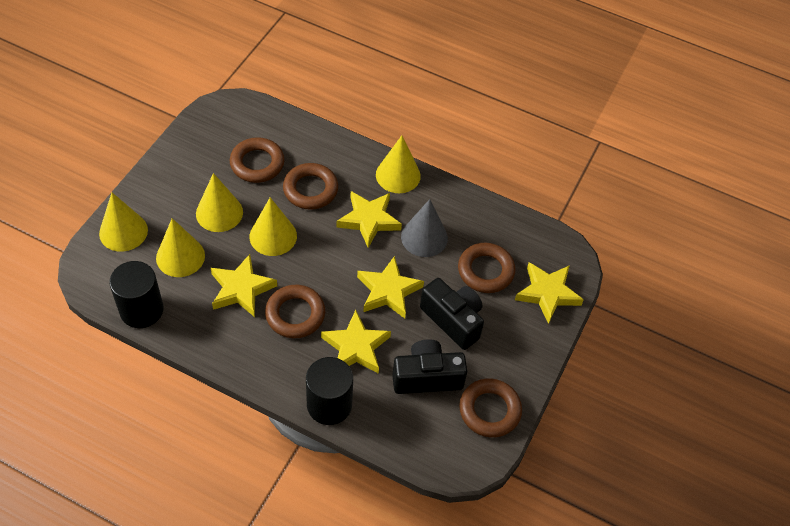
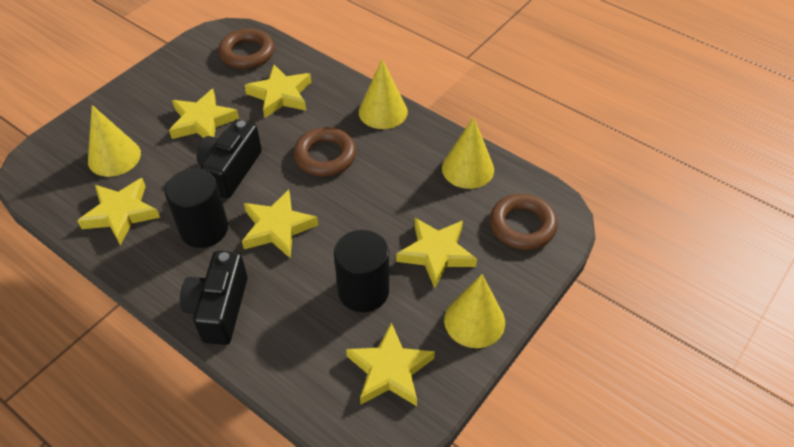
brown ring: [230,137,285,183] [265,285,325,338] [283,163,338,210] [458,243,516,293] [459,378,522,438] = 5 -> [218,28,274,69] [293,127,356,176] [490,194,558,250] = 3
grey cone: [401,199,448,257] = 1 -> none = 0
yellow cone: [99,193,148,252] [156,218,205,277] [196,173,243,232] [249,197,297,256] [376,135,421,193] = 5 -> [88,105,141,177] [359,59,408,129] [442,117,494,189] [444,274,505,348] = 4
yellow star: [211,254,277,317] [321,310,391,374] [337,191,402,248] [357,256,424,319] [515,262,584,324] = 5 -> [77,178,160,245] [169,89,239,139] [242,190,318,258] [244,64,311,118] [346,322,435,406] [396,218,477,288] = 6

